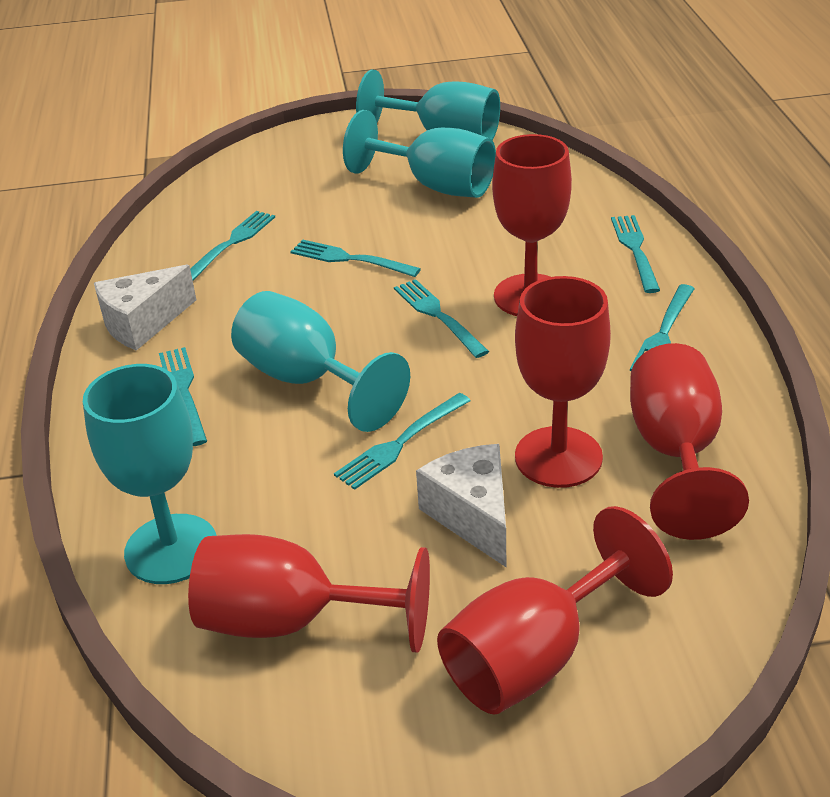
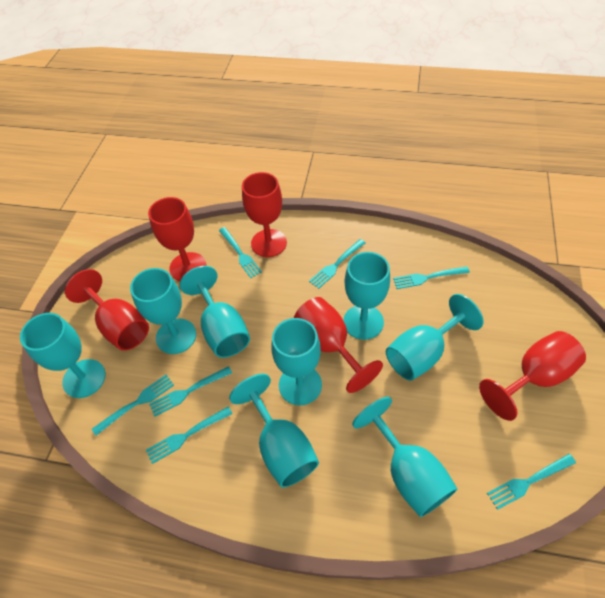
turquoise goblet: [83,364,217,584] [231,291,410,432] [343,110,496,198] [356,70,500,141] = 4 -> [20,313,106,398] [130,268,196,354] [180,266,250,358] [229,374,319,487] [272,318,322,405] [343,252,390,340] [352,397,458,517] [386,294,484,381] = 8
white cheese: [94,265,196,351] [416,444,506,567] = 2 -> none = 0

